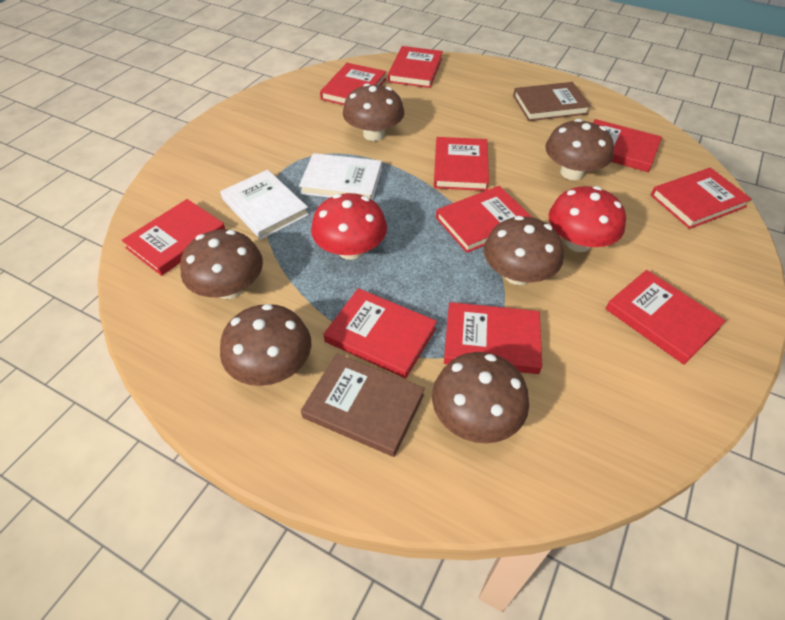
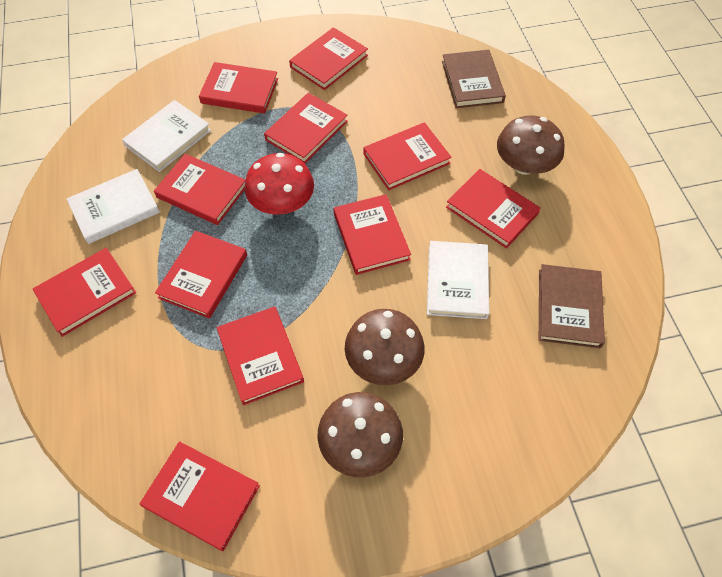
brown mushroom: [180,229,263,299] [220,304,311,386] [343,83,404,141] [432,352,529,443] [484,216,564,285] [545,119,614,180] = 6 -> [317,392,403,478] [345,309,425,385] [497,115,565,175] = 3
red book: [122,199,225,276] [320,63,386,105] [324,288,437,379] [388,46,443,88] [434,137,489,191] [436,186,533,253] [444,302,542,374] [593,119,662,172] [606,270,726,365] [651,168,752,229] = 10 -> [32,248,136,337] [140,441,260,551] [154,154,245,225] [155,231,247,319] [199,62,278,114] [217,306,304,405] [264,93,348,164] [289,27,368,90] [334,194,411,275] [363,122,452,190] [446,169,541,249] = 11
red mushroom: [311,193,387,260] [549,186,626,252] = 2 -> [245,153,314,215] = 1
white book: [220,170,309,240] [299,153,382,200] = 2 -> [67,169,160,244] [122,100,211,172] [427,241,489,319] = 3

